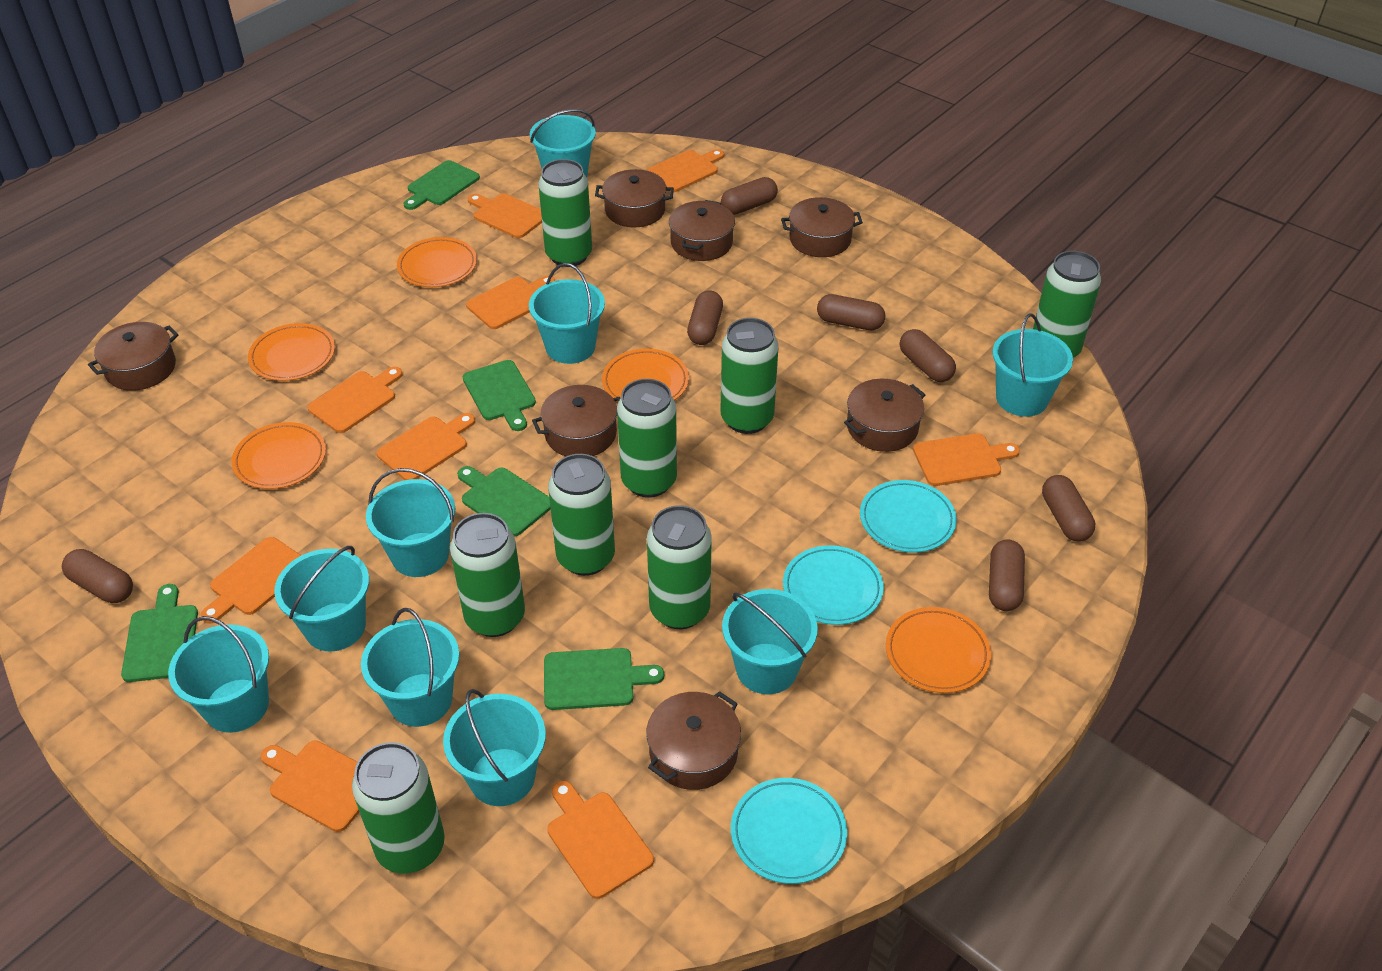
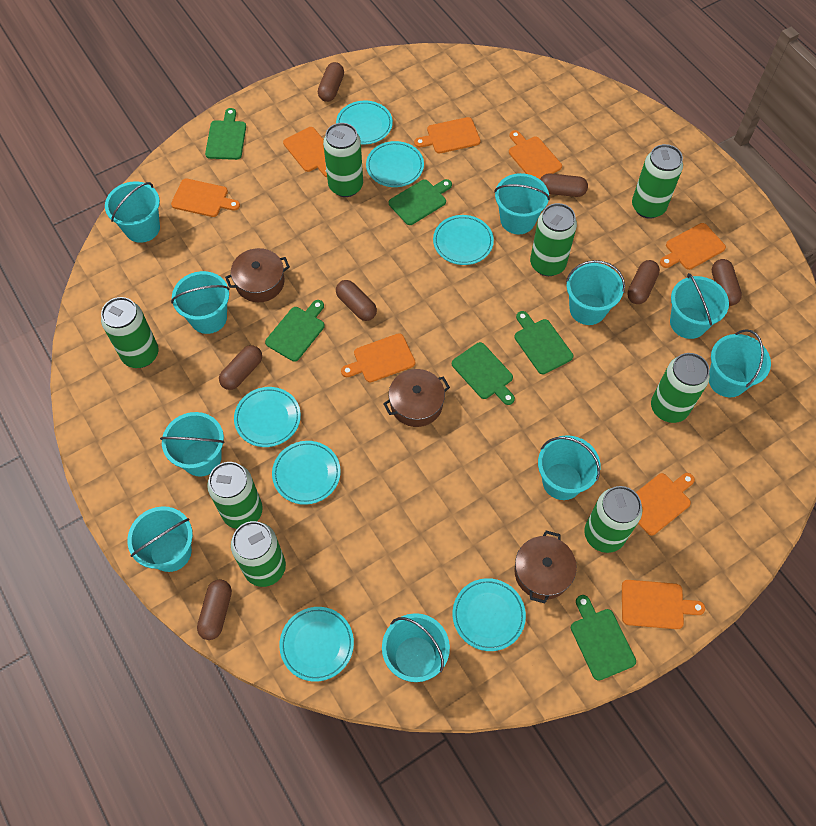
brown pot: [88,322,179,391] [532,385,620,456] [595,169,674,227] [646,691,741,790] [669,200,735,261] [781,197,863,257] [844,379,925,452] = 7 -> [225,248,290,302] [383,369,450,427] [514,531,577,604] = 3
green cutting board: [121,584,198,682] [403,160,480,210] [457,466,551,536] [462,360,536,431] [544,648,664,710] = 5 -> [205,108,246,160] [265,300,325,362] [389,179,452,225] [452,342,515,405] [515,311,573,374] [571,595,636,681] = 6
orange cutting board: [201,537,301,624] [260,740,359,832] [307,367,403,433] [377,413,475,480] [466,276,555,329] [468,193,542,238] [547,780,654,899] [646,149,724,192] [913,433,1020,486] = 9 -> [171,178,240,217] [283,127,327,177] [341,333,415,382] [414,117,481,153] [509,130,562,179] [622,580,705,629] [636,473,695,535] [660,223,726,270] = 8
orange plate: [232,422,326,489] [248,323,335,381] [397,237,477,287] [602,349,689,402] [886,607,991,693] = 5 -> none = 0
turquoise bucket: [168,616,269,733] [274,546,369,651] [361,608,459,727] [366,468,455,577] [443,689,546,806] [529,263,605,364] [530,109,596,177] [722,589,818,694] [992,313,1073,417] = 9 -> [105,181,160,243] [127,506,193,572] [160,412,225,476] [171,271,230,334] [382,613,450,682] [494,173,550,234] [538,435,600,500] [566,260,625,325] [670,273,729,339] [709,329,771,397] = 10
turquoise plate: [731,778,847,884] [783,545,884,625] [860,480,957,553] = 3 -> [234,387,301,447] [272,441,341,505] [279,607,354,682] [336,101,393,145] [366,141,424,187] [433,215,494,265] [452,578,526,651] = 7

